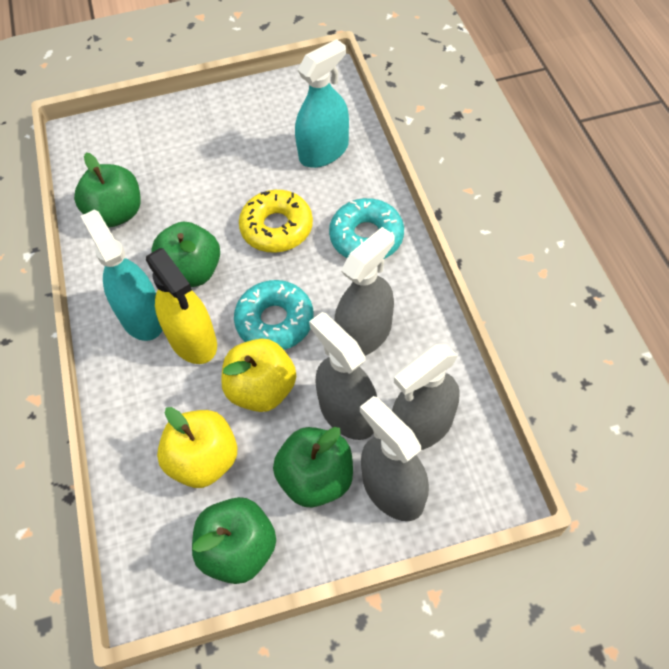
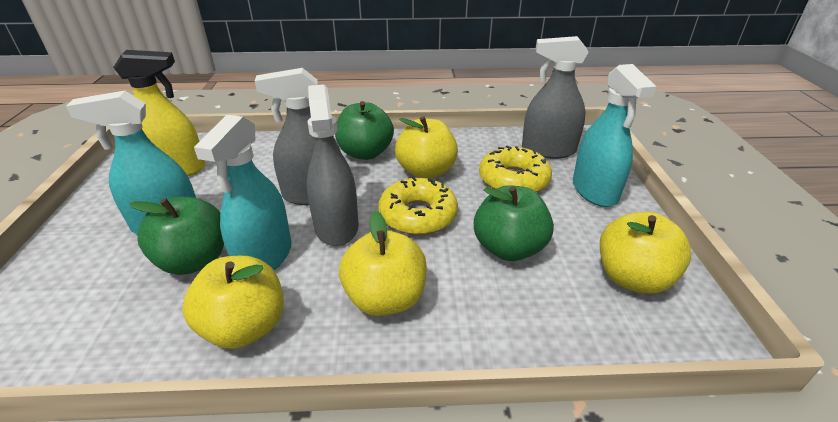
green apple: [74,153,141,227] [151,222,220,287] [192,497,276,584] [273,427,353,507] = 4 -> [129,197,224,275] [335,101,394,160] [474,185,554,261] = 3
grey spray bottle: [309,312,377,440] [334,227,395,356] [360,396,429,521] [392,344,459,450] = 4 -> [255,68,341,205] [306,84,359,246] [522,36,588,159] = 3
turquoise donut: [234,280,314,350] [329,198,404,259] = 2 -> none = 0
turquoise spray bottle: [81,209,162,341] [295,39,349,168] = 2 -> [66,91,196,234] [194,115,292,271] [573,64,657,207] = 3
yellow apple: [157,407,237,488] [221,339,296,412] = 2 -> [182,256,284,349] [339,210,427,316] [395,116,458,179] [600,212,691,294] = 4
yellow donut: [239,190,313,253] = 1 -> [378,177,458,235] [479,146,552,192] = 2

